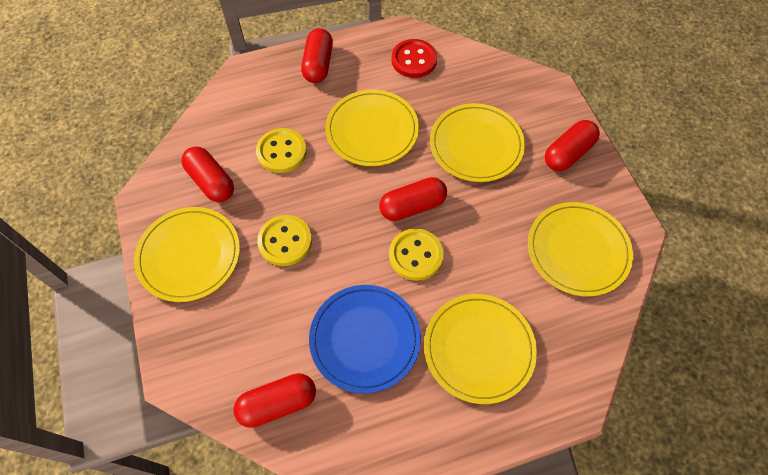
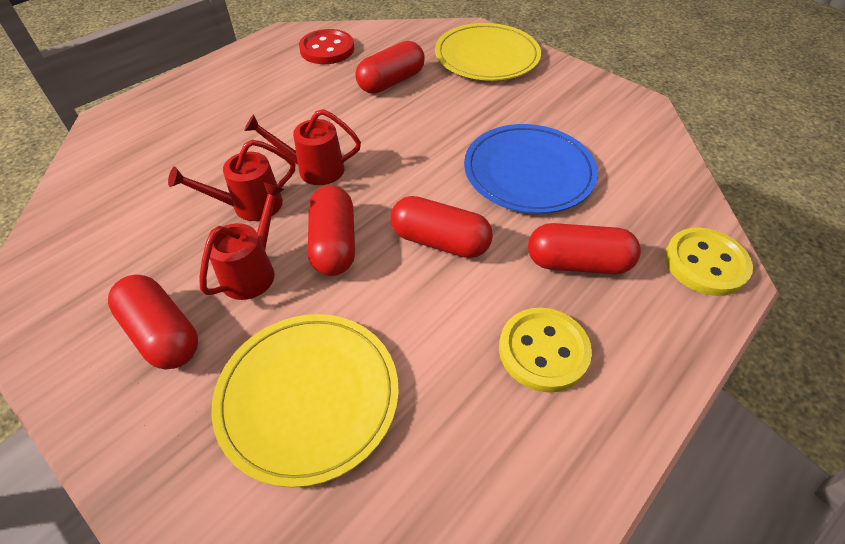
red watering can: none = 0 -> [168,140,295,221] [199,182,285,300] [244,109,361,185] = 3
yellow button: [256,128,307,173] [257,215,312,266] [389,228,444,281] = 3 -> [499,308,592,393] [665,228,753,296] = 2
yellow plate: [134,207,240,302] [325,90,419,166] [424,294,537,404] [430,103,525,182] [528,202,633,297] = 5 -> [211,314,399,488] [435,23,541,81] = 2

